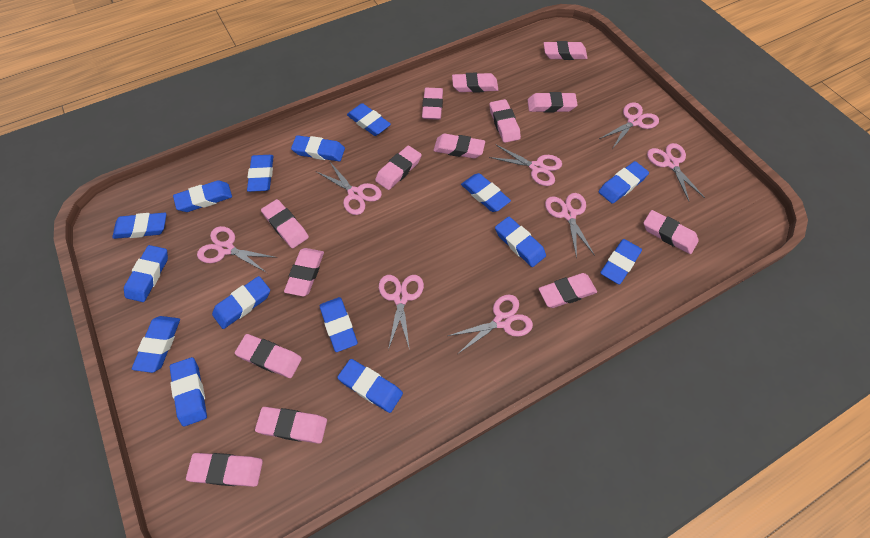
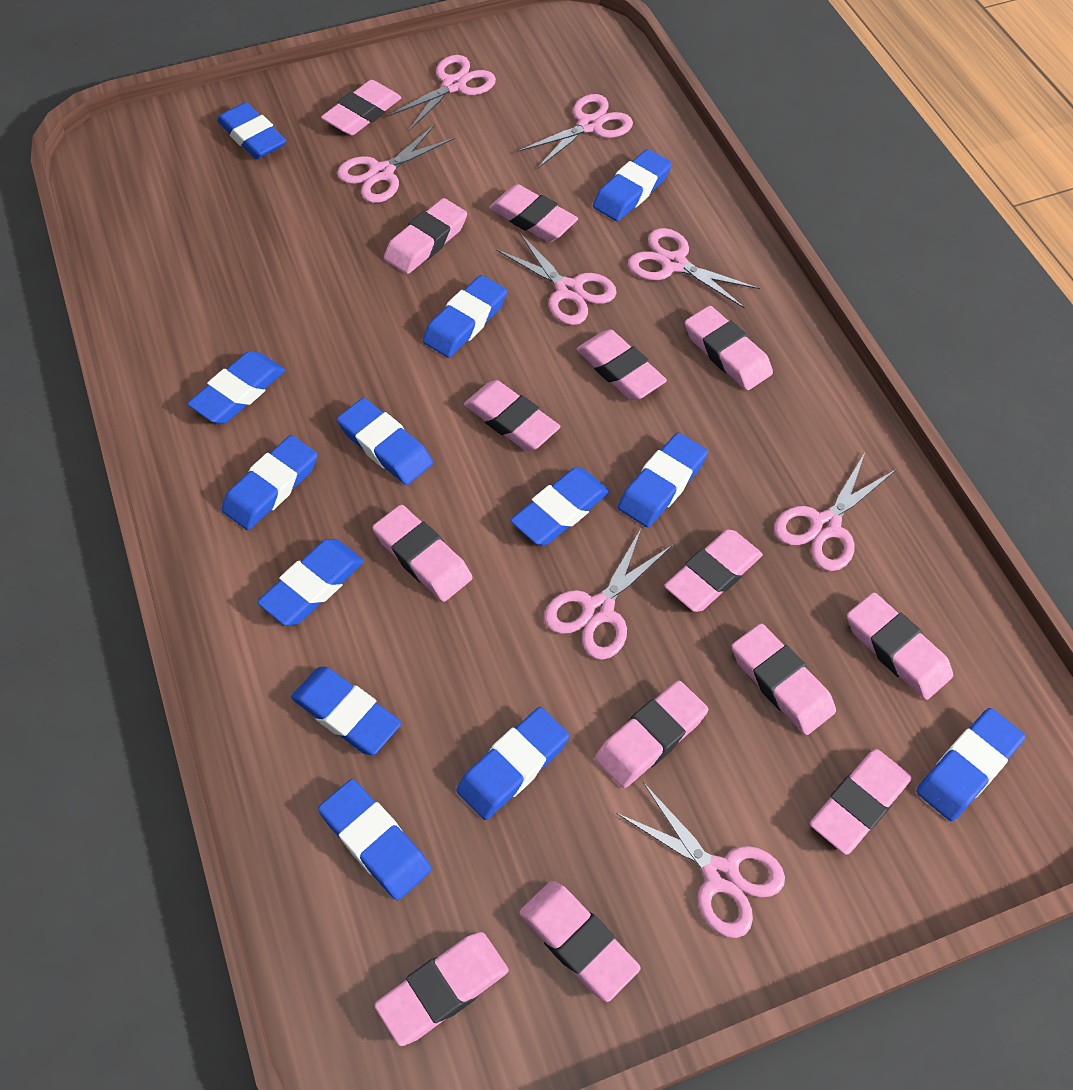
blue eraser: [112,213,166,239] [124,245,168,302] [132,316,180,373] [170,357,207,426] [173,180,232,212] [212,276,270,329] [247,155,273,192] [291,135,345,161] [320,297,358,352] [337,359,403,413] [347,103,391,136] [461,173,511,212] [495,217,546,267] [599,161,649,204] [600,239,642,285] = 15 -> [187,351,285,424] [217,102,286,159] [222,435,317,530] [257,539,364,626] [291,667,402,755] [318,779,431,900] [337,398,433,485] [423,275,507,358] [456,707,569,820] [510,467,610,545] [593,149,672,221] [618,432,708,527] [916,708,1025,821] = 13

